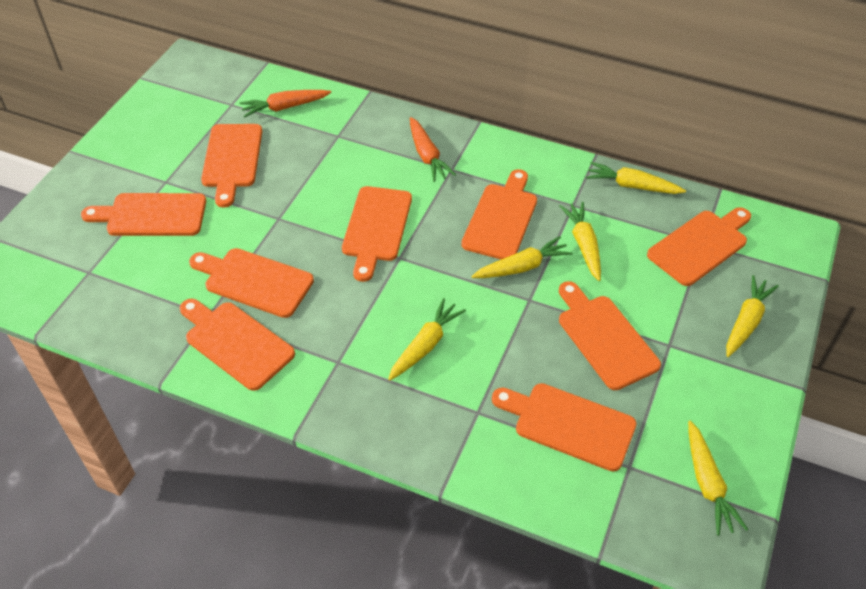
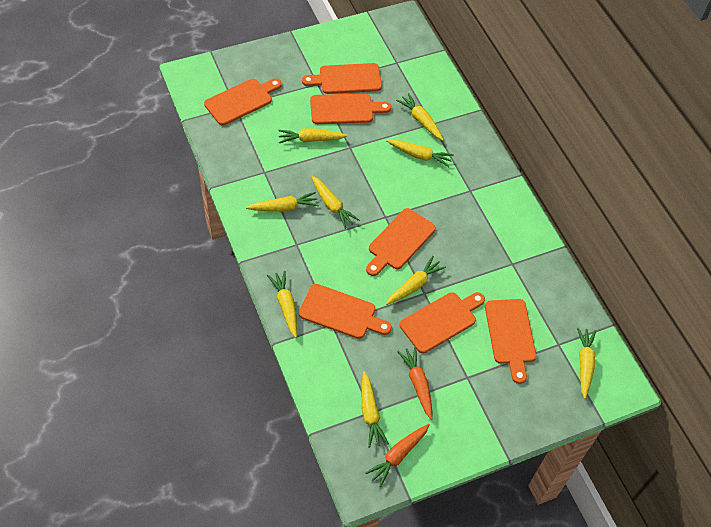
orange cutting board: [81,193,206,236] [180,299,295,391] [189,248,314,318] [201,124,262,207] [342,186,412,282] [461,169,537,259] [492,383,637,471] [559,281,661,390] [647,207,751,286] = 9 -> [204,79,282,125] [299,284,392,339] [302,63,382,94] [310,93,391,124] [366,208,436,276] [400,292,485,353] [485,299,536,384] = 7
yellow carrot: [388,298,466,381] [471,236,573,278] [560,202,601,281] [586,162,686,194] [688,421,748,536] [726,275,779,357] = 6 -> [246,192,319,212] [267,271,297,338] [278,128,347,143] [311,176,359,229] [361,371,389,448] [386,139,454,167] [386,256,446,305] [396,93,444,141] [577,327,596,399] = 9

